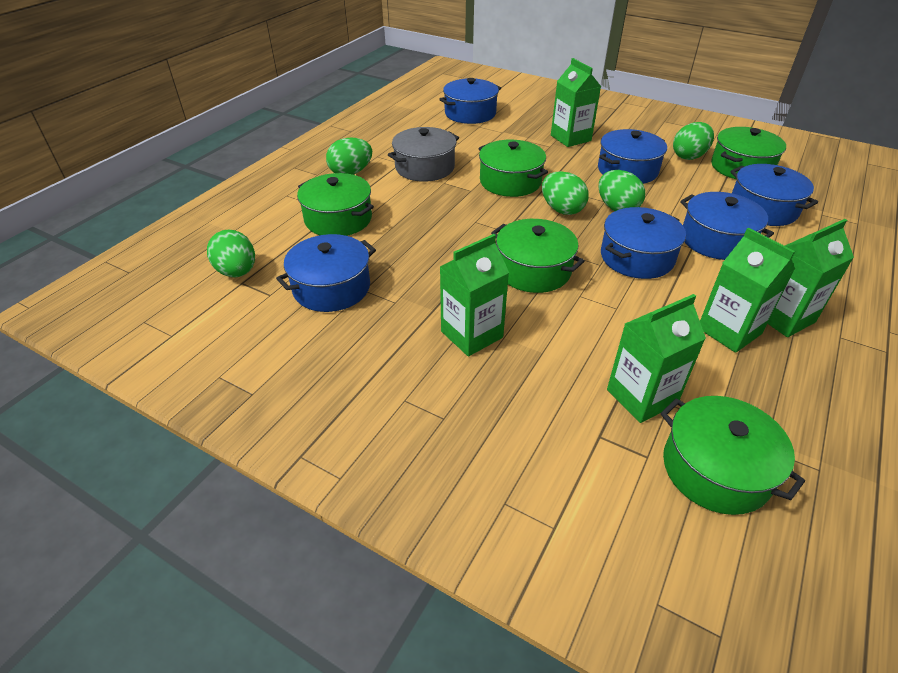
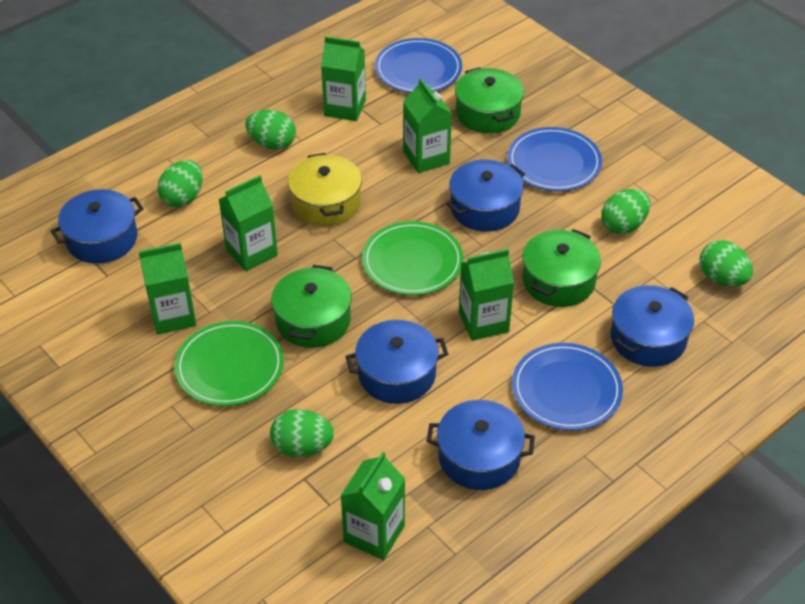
blue plate: none = 0 -> [375,38,462,93] [508,127,602,191] [512,343,623,431] = 3
blue pot: [276,234,376,312] [439,78,501,124] [598,129,667,184] [601,207,686,279] [680,192,774,260] [730,164,818,226] = 6 -> [51,189,144,264] [346,320,448,404] [427,400,535,490] [447,160,525,231] [610,285,694,367] = 5
green carton: [440,234,509,356] [551,58,601,147] [607,294,706,423] [700,228,795,353] [767,219,854,337] = 5 -> [139,243,196,335] [219,175,278,271] [321,36,366,121] [340,451,405,560] [403,78,452,173] [459,249,514,341] = 6
green plate: none = 0 -> [174,321,284,406] [362,221,463,295] = 2
green pot: [297,173,374,236] [479,140,548,197] [491,219,585,293] [660,396,805,515] [711,127,786,180] = 5 -> [271,265,352,348] [455,67,524,134] [522,229,601,307] = 3
grey pot: [388,127,459,182] = 1 -> none = 0
yellow pot: none = 0 -> [288,153,362,226] = 1

